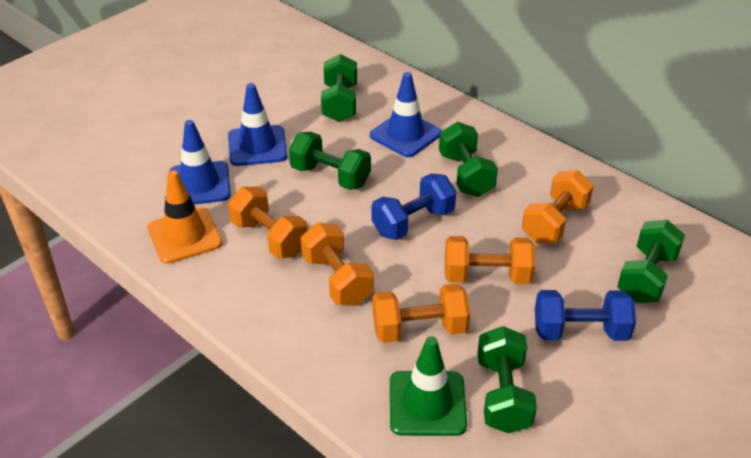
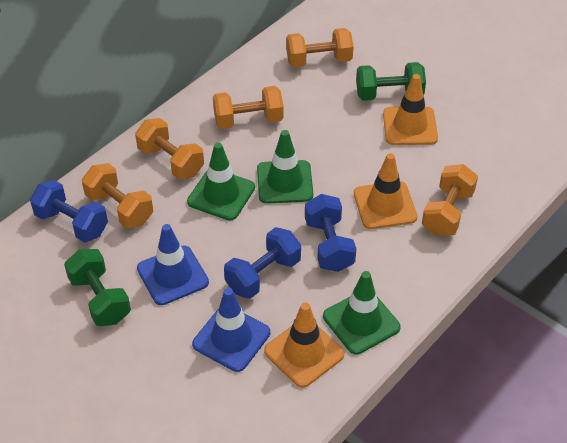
blue dumbbell: [371,173,456,240] [535,290,636,341] = 2 -> [30,180,108,242] [224,227,301,299] [305,194,356,272] = 3
blue traffic cone: [169,120,231,204] [228,83,287,166] [370,72,442,157] = 3 -> [137,224,209,305] [192,288,270,372] = 2
green dumbbell: [289,131,371,190] [321,54,357,122] [439,122,498,197] [477,326,537,433] [617,220,685,303] = 5 -> [64,249,131,326] [356,62,426,101] = 2
green traffic cone: [390,336,467,436] = 1 -> [187,142,255,220] [257,130,313,204] [323,271,401,355] = 3
orange traffic cone: [147,170,223,264] = 1 -> [264,302,344,388] [354,153,417,229] [383,74,438,145] = 3

